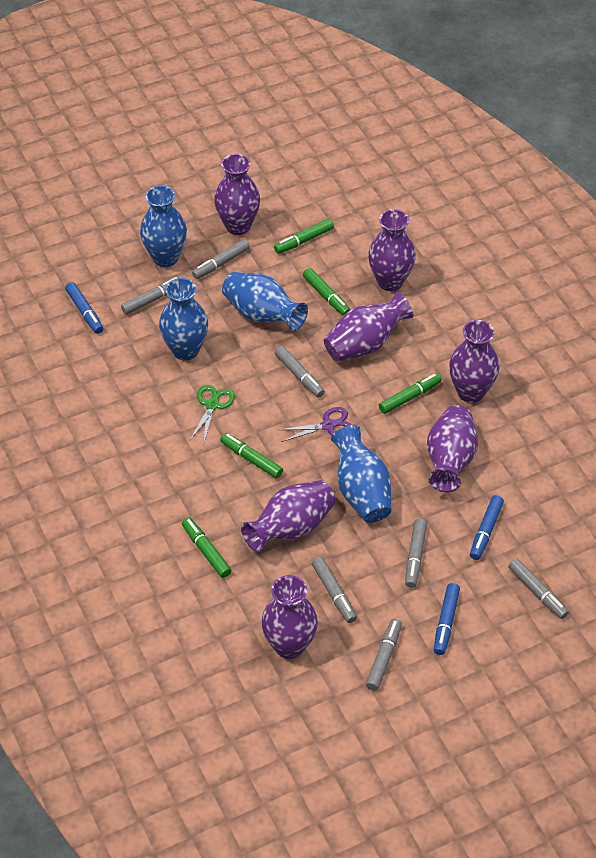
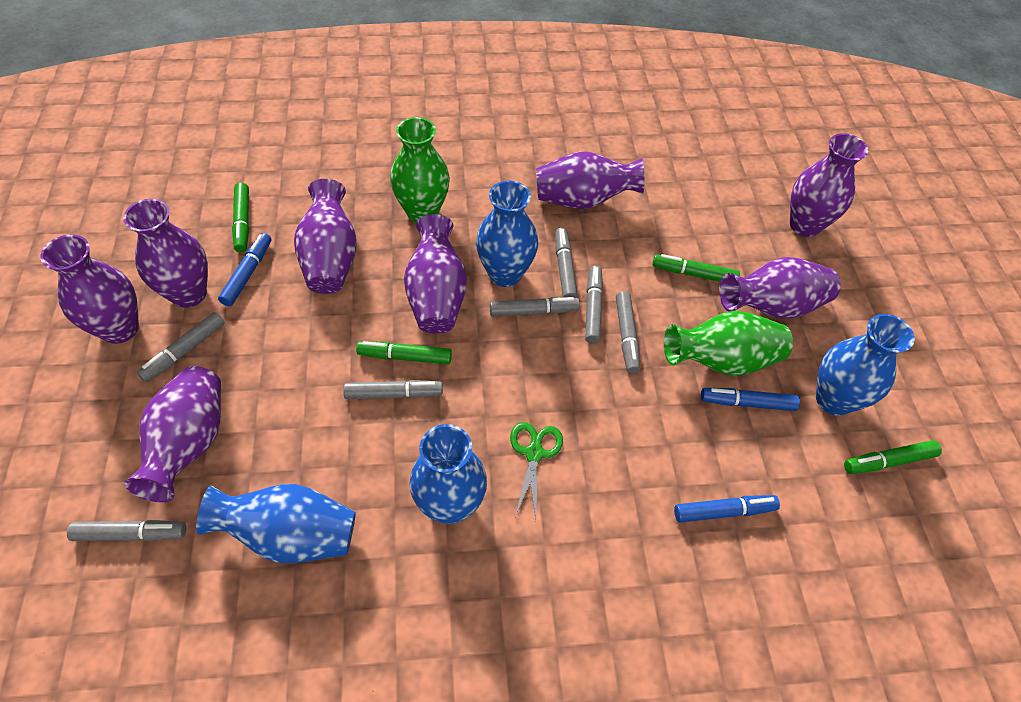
green marker: [182,517,232,578] [220,433,283,479] [274,219,334,254] [303,268,350,316] [379,373,442,414] = 5 -> [232,183,249,252] [356,341,452,364] [652,254,740,282] [844,440,942,474] = 4
green vase: none = 0 -> [390,117,450,223] [664,311,793,376] = 2
purple scissors: [279,407,352,442] = 1 -> none = 0
purple vase: [214,154,260,235] [241,480,335,552] [261,575,318,659] [324,292,413,362] [368,209,416,291] [427,405,478,492] [449,320,499,403] = 7 -> [40,234,139,344] [123,199,208,308] [124,366,221,502] [294,179,357,294] [404,214,467,334] [536,151,644,209] [719,257,841,319] [790,133,868,237] = 8

